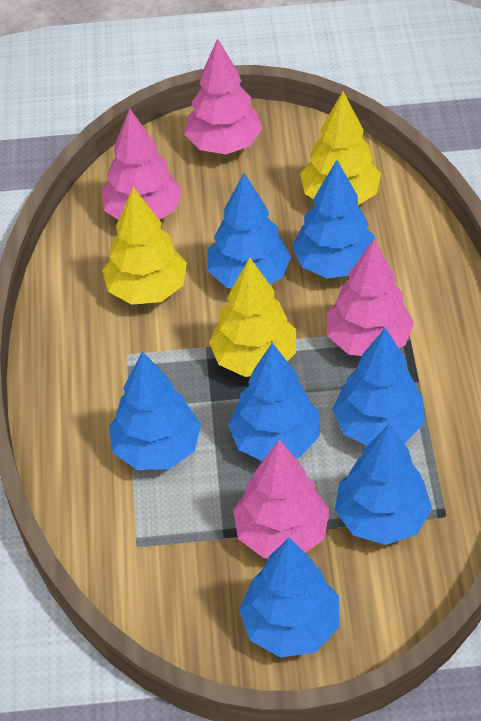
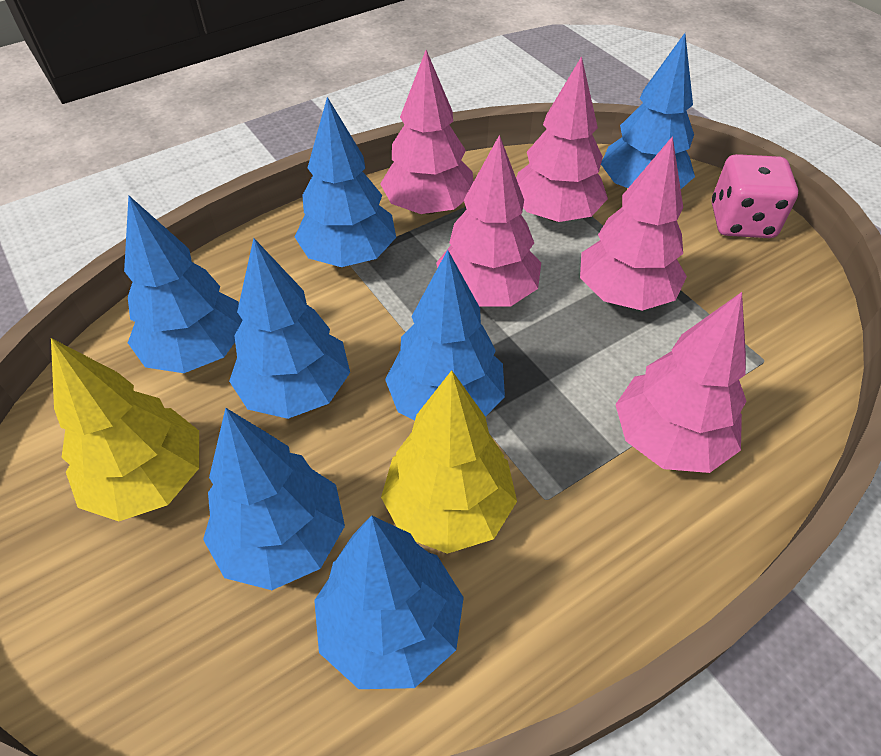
pink dice: none = 0 -> [712,154,798,238] = 1
pink tree: [102,109,182,220] [185,38,263,154] [233,440,330,558] [327,239,414,356] = 4 -> [380,50,473,214] [436,134,541,307] [516,56,608,222] [580,136,687,311] [615,292,746,473] = 5
yellow tree: [102,187,187,305] [209,257,296,377] [300,92,381,205] = 3 -> [51,338,199,521] [381,370,517,554] = 2

